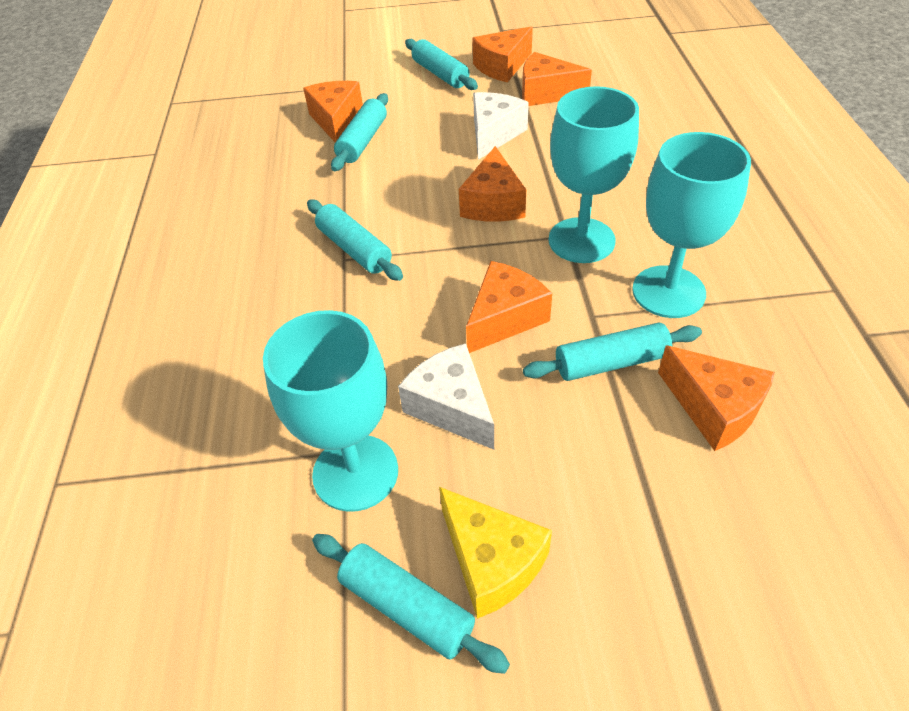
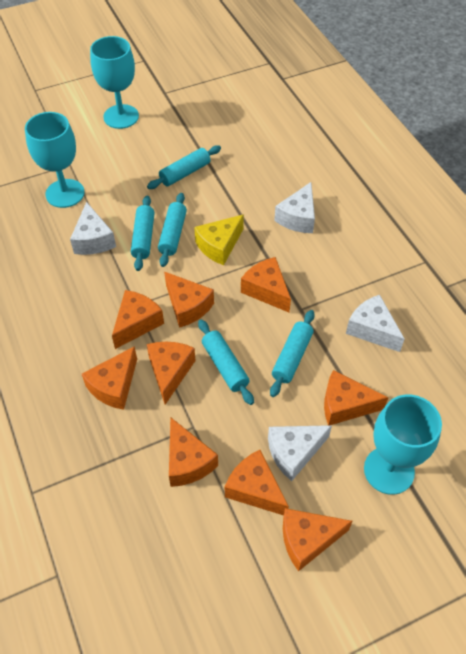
orange cheese: [303,81,363,142] [459,146,526,222] [466,261,552,353] [472,26,533,83] [522,52,592,106] [658,345,775,451] = 6 -> [82,346,137,410] [112,290,164,349] [147,342,196,405] [164,271,214,328] [169,418,218,487] [225,450,289,515] [241,257,291,312] [283,508,353,571] [324,370,389,425] = 9
white cheese: [398,343,494,450] [473,92,529,160] = 2 -> [70,202,116,255] [268,425,332,481] [274,182,315,233] [346,295,405,352] = 4

